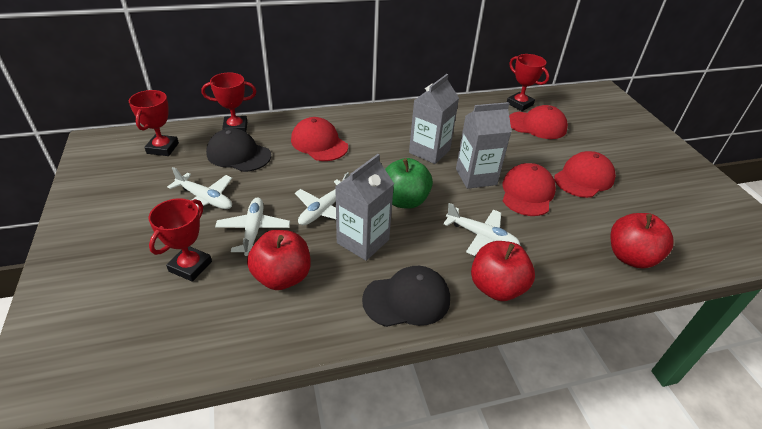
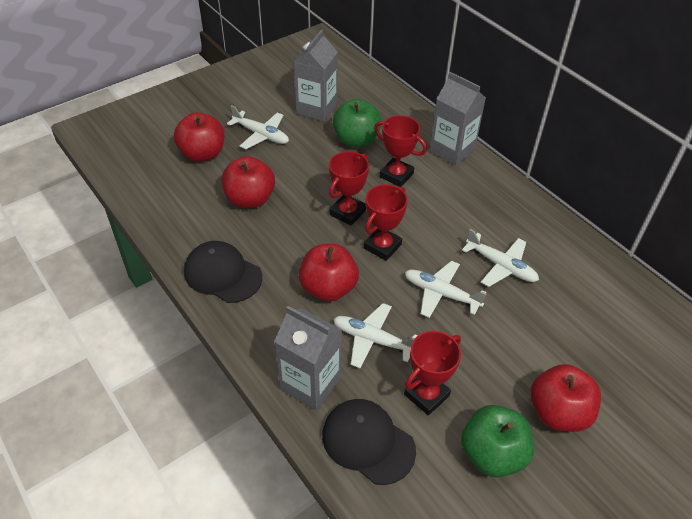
green apple: [385,158,433,209] = 1 -> [333,99,382,147] [461,405,534,477] = 2
red apple: [247,230,311,290] [471,241,535,301] [610,213,673,268] = 3 -> [174,112,225,162] [221,156,275,208] [299,244,359,302] [530,364,601,432] = 4
red cap: [291,117,348,161] [503,163,556,216] [509,105,568,139] [554,151,616,198] = 4 -> none = 0

